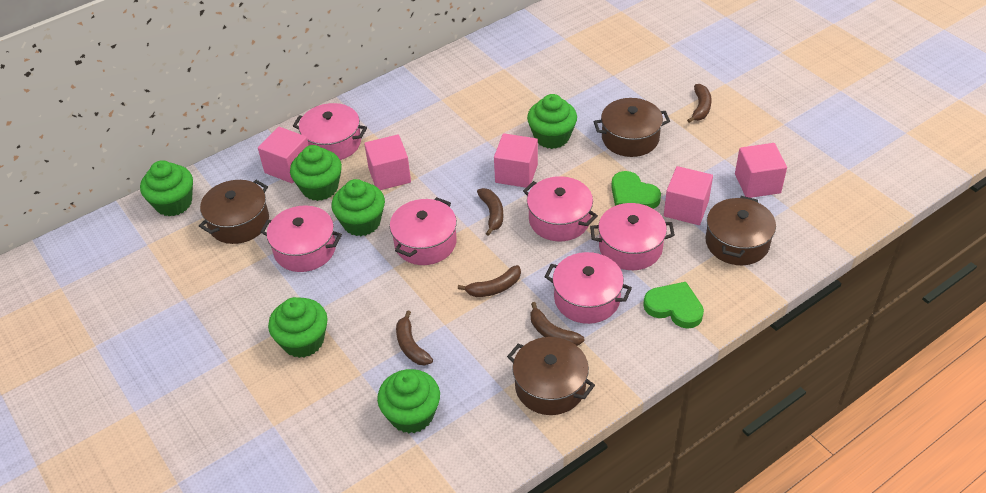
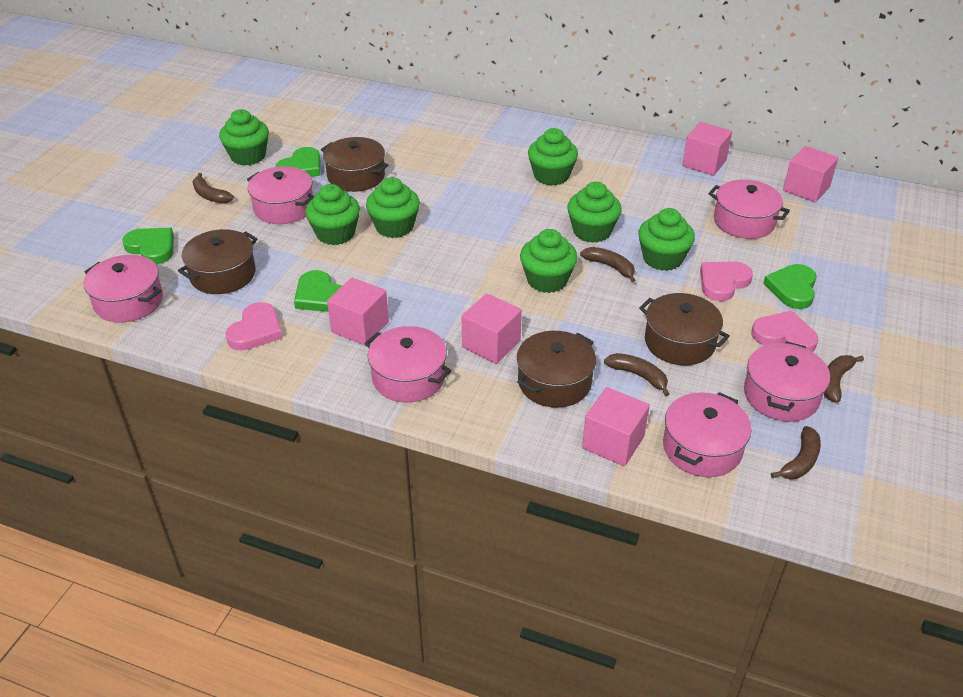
green cupcake: [140,160,193,216] [268,297,328,358] [290,145,342,201] [331,179,385,236] [377,369,440,434] [527,94,577,149] = 6 -> [219,109,269,166] [305,184,360,245] [366,177,420,238] [520,229,578,293] [528,128,578,186] [567,182,622,243] [638,208,695,271] = 7
green heart: [611,171,661,209] [643,282,704,329] = 2 -> [122,228,174,264] [275,147,320,177] [294,270,342,312] [763,264,817,309] = 4
pink heart: none = 0 -> [226,302,283,351] [700,261,753,301] [751,310,818,352] = 3

